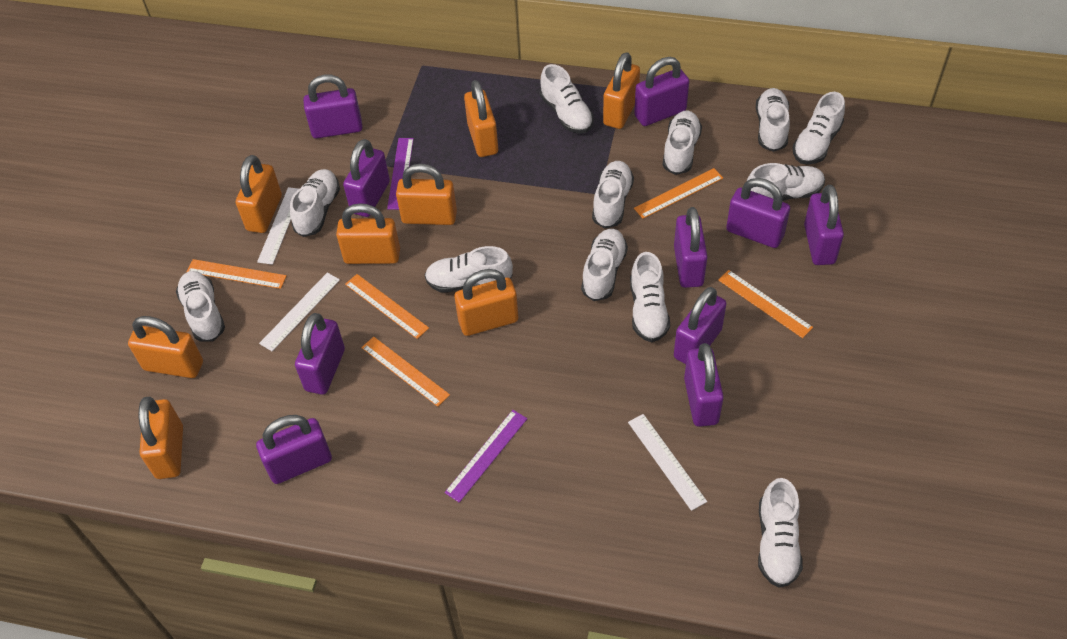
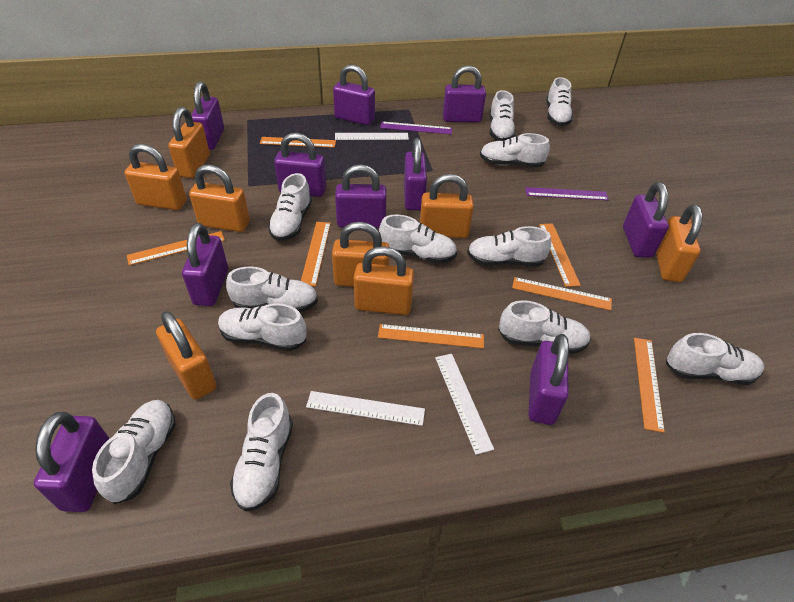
orange ruler: [187,259,287,289] [345,274,429,339] [361,337,450,407] [634,168,723,219] [718,270,813,338] = 5 -> [127,231,225,265] [260,137,336,148] [301,222,331,286] [378,324,484,348] [512,277,612,311] [539,223,581,287] [634,338,665,433] = 7

